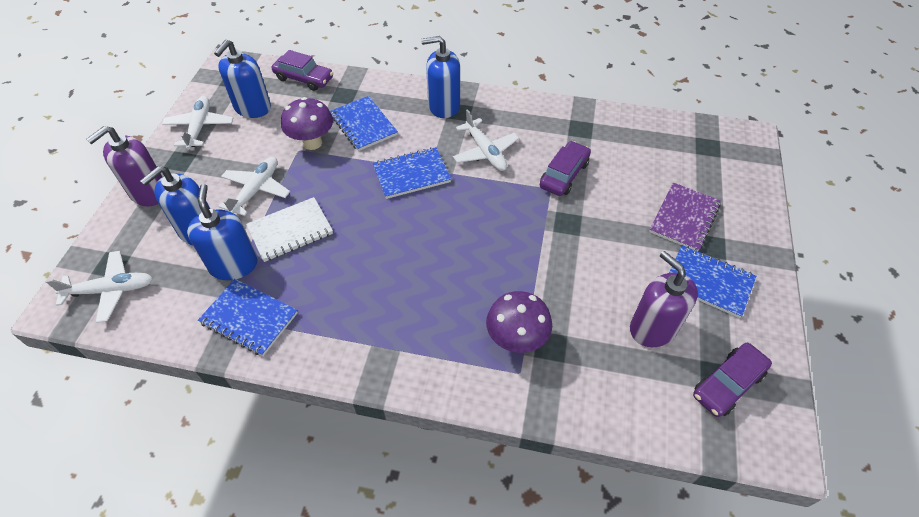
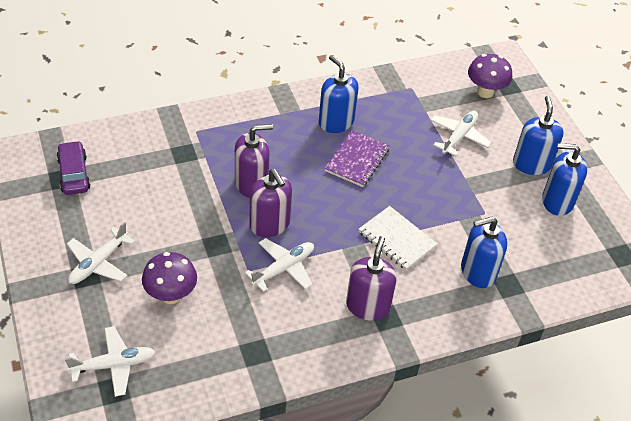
blue notebook: [198,279,298,356] [330,96,398,151] [373,147,451,199] [669,245,757,318] = 4 -> none = 0
purple car: [272,50,333,91] [540,141,591,196] [693,343,772,417] = 3 -> [56,141,90,195] = 1
purple soap dispenser: [86,126,162,206] [630,251,698,347] = 2 -> [235,124,273,198] [249,169,292,237] [346,236,397,321] = 3

